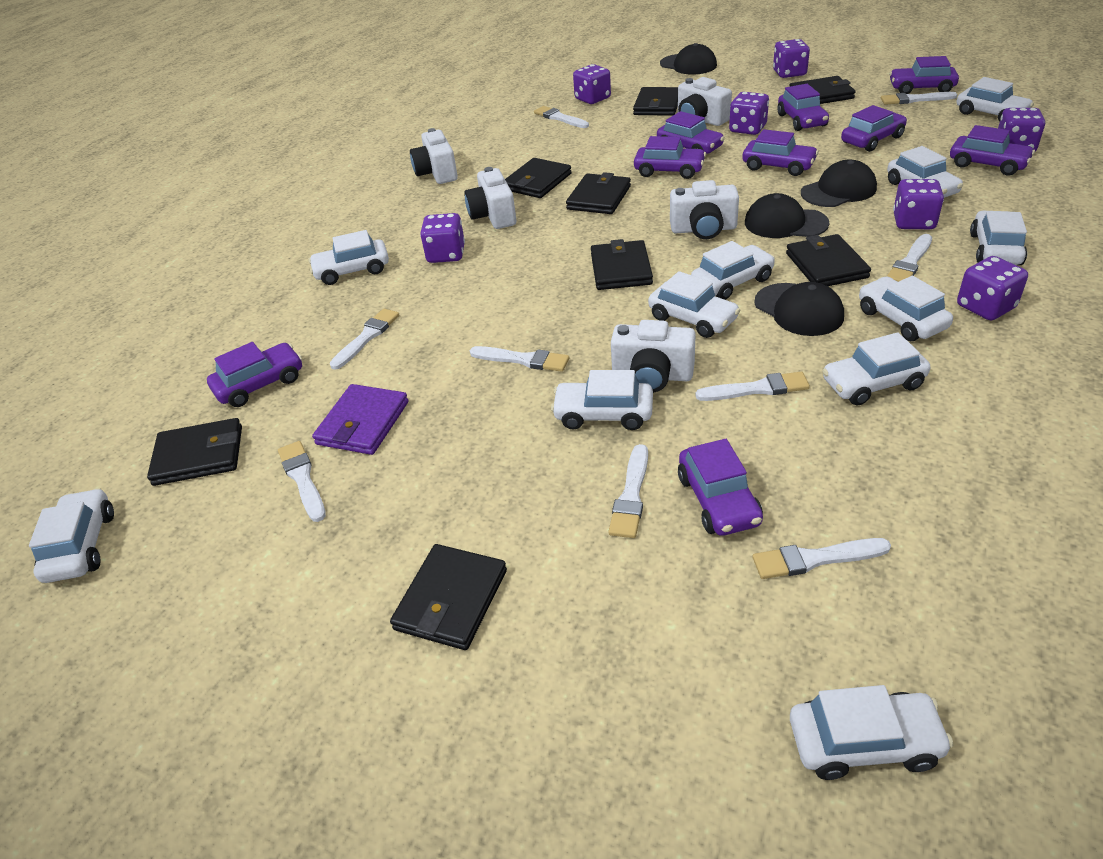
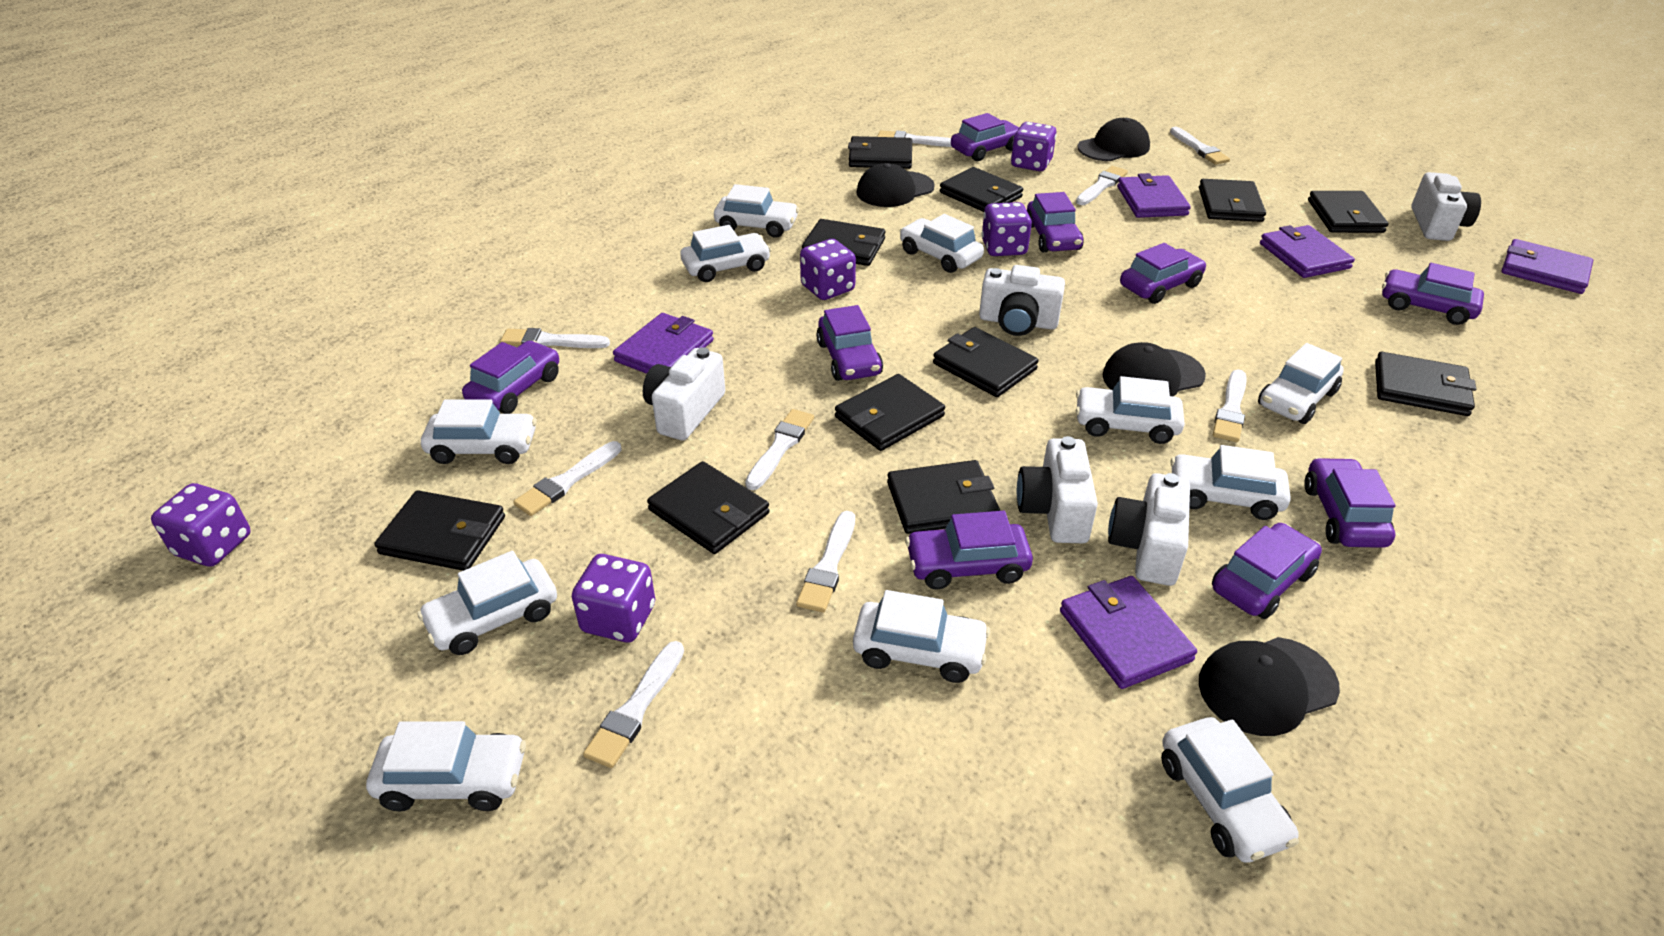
black wallet: [147,418,242,486] [390,544,507,650] [505,158,572,198] [566,172,631,214] [591,239,653,290] [633,87,678,116] [786,234,871,286] [789,76,856,104] = 8 -> [374,490,505,571] [647,461,769,554] [802,219,886,266] [835,374,945,451] [848,136,912,169] [887,460,1000,534] [933,327,1038,397] [940,167,1023,212] [1199,179,1266,222] [1308,191,1388,233] [1375,352,1476,416] = 11
purple dice: [420,213,465,263] [573,64,611,104] [729,92,769,135] [773,39,810,78] [893,179,944,229] [957,256,1028,320] [998,108,1045,152] = 7 -> [151,483,251,567] [572,554,655,642] [800,239,856,300] [981,202,1032,256] [1011,122,1057,171] = 5
purple wallet: [312,384,408,455] = 1 -> [613,313,714,374] [1060,576,1197,689] [1117,173,1191,218] [1260,225,1355,278] [1501,239,1593,294] = 5

